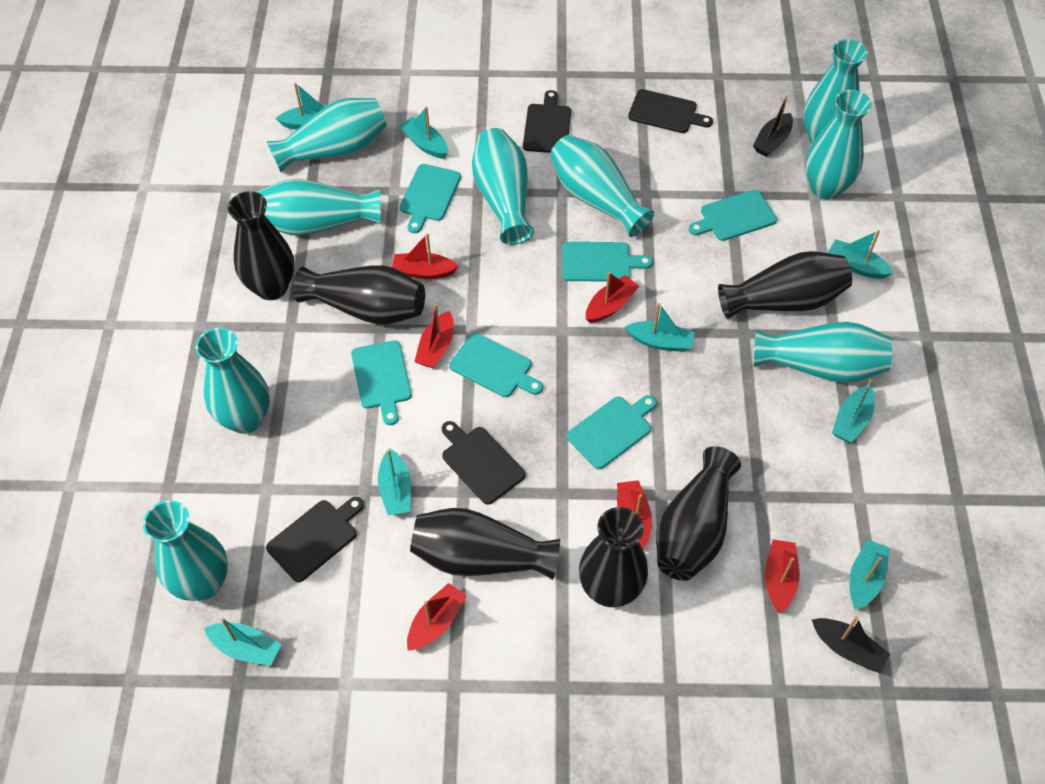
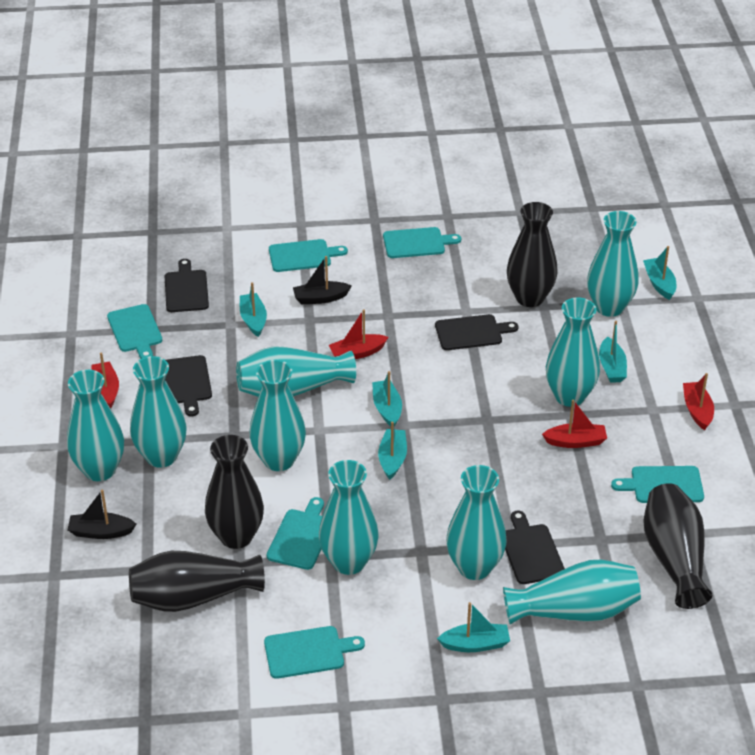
black vase: [228,191,294,300] [293,266,425,324] [410,508,560,580] [579,507,648,607] [656,446,741,581] [718,251,852,319] = 6 -> [129,551,265,612] [205,435,264,549] [507,202,558,307] [643,483,713,609] = 4
red boat: [392,233,459,279] [407,583,467,651] [414,304,454,368] [586,272,639,323] [617,480,652,549] [765,540,800,613] = 6 -> [91,353,119,409] [329,310,388,359] [542,400,607,448] [683,373,714,430] = 4
turquoise boat: [204,618,281,666] [276,83,327,129] [378,448,411,515] [399,107,448,159] [625,303,695,352] [828,230,893,279] [832,379,875,443] [849,540,890,610] = 8 -> [240,282,267,337] [372,371,402,427] [378,422,407,480] [437,602,510,652] [599,321,627,383] [643,246,676,300] = 6

